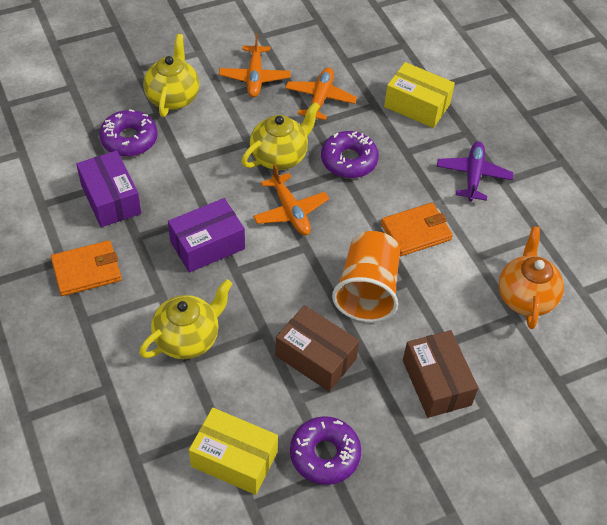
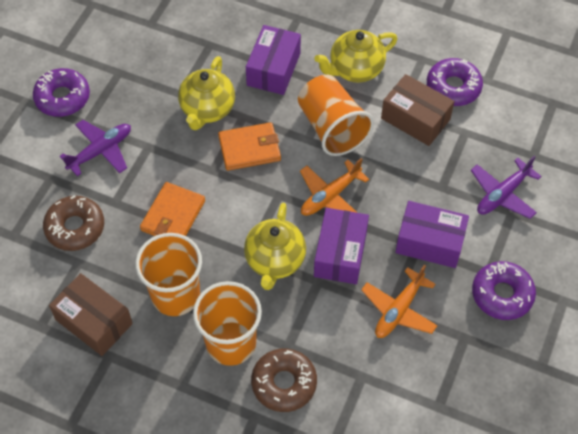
brown donut: none = 0 -> [43,195,104,251] [251,348,317,412] = 2
orange cup: [332,231,400,322] = 1 -> [135,233,202,316] [193,281,262,366] [298,75,374,156] = 3
orange plane: [219,33,291,97] [253,164,329,235] [285,68,357,121] = 3 -> [300,158,369,216] [361,265,437,338] = 2
orange teapot: [499,226,564,329] = 1 -> none = 0
purple box: [76,150,141,227] [168,198,245,273] = 2 -> [246,25,301,95] [314,208,369,284] [395,201,469,268] = 3
purple plane: [437,141,514,202] = 1 -> [60,120,131,176] [471,156,542,219] = 2
yellow box: [189,408,278,495] [384,62,455,128] = 2 -> none = 0

